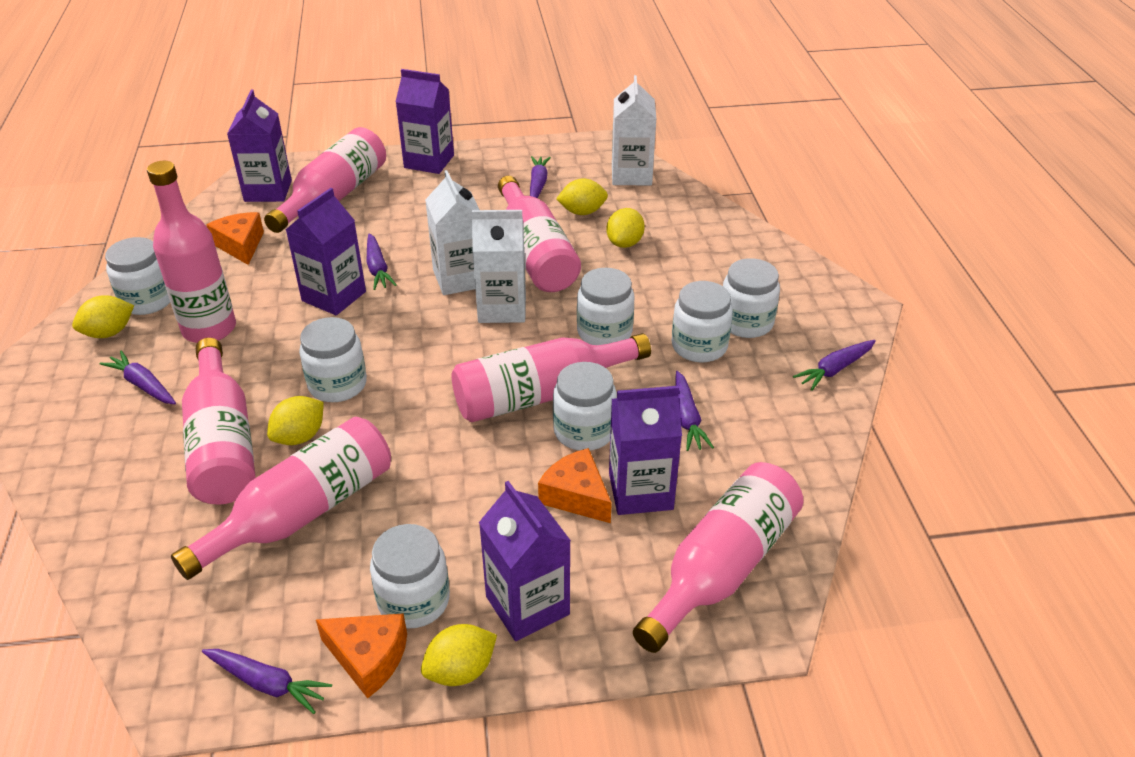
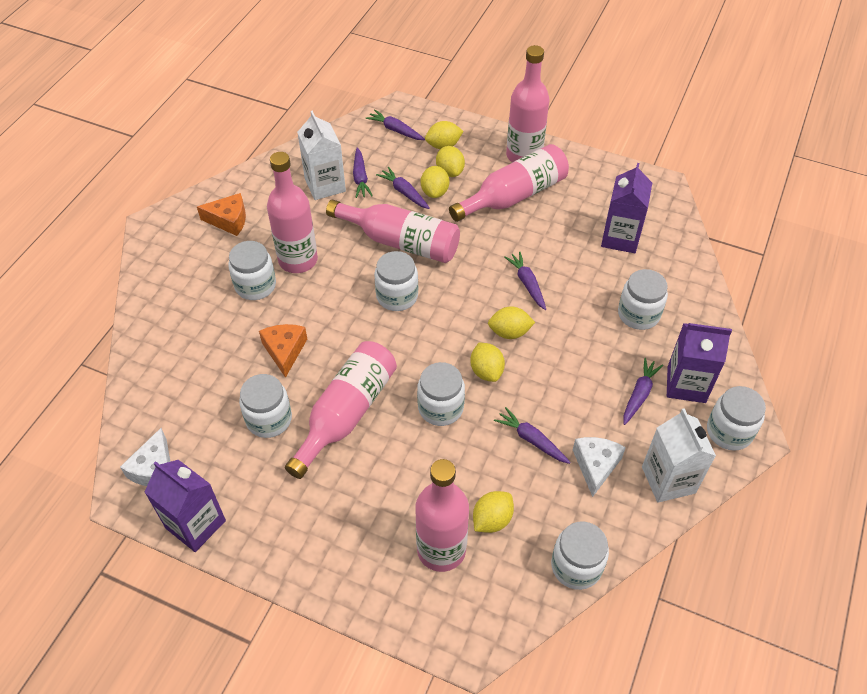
orange cheese: [206,212,264,265] [316,613,407,699] [538,448,612,523] = 3 -> [197,193,246,236] [259,324,307,378] = 2
pink bottle: [147,161,236,343] [171,417,391,580] [182,338,256,505] [264,127,386,233] [452,333,651,422] [498,176,581,292] [633,462,804,653] = 7 -> [267,152,318,273] [285,341,397,479] [326,200,460,263] [415,459,469,572] [449,144,569,222] [506,45,549,162] = 6
purple carton: [227,90,292,202] [286,188,366,315] [396,69,454,174] [479,481,571,641] [609,386,682,515] = 5 -> [144,460,226,552] [601,163,652,253] [667,323,732,403] = 3
white carton: [425,170,479,295] [472,210,526,323] [612,75,656,186] = 3 -> [297,111,346,200] [642,408,716,503] = 2
white cheese: none = 0 -> [120,428,170,486] [573,437,626,497] = 2
yellow lemon: [72,295,134,338] [267,396,324,445] [421,624,497,686] [556,178,608,215] [607,208,645,248] = 5 -> [421,166,449,198] [425,121,463,149] [436,146,465,177] [470,343,505,382] [473,491,514,533] [488,306,535,339] = 6

